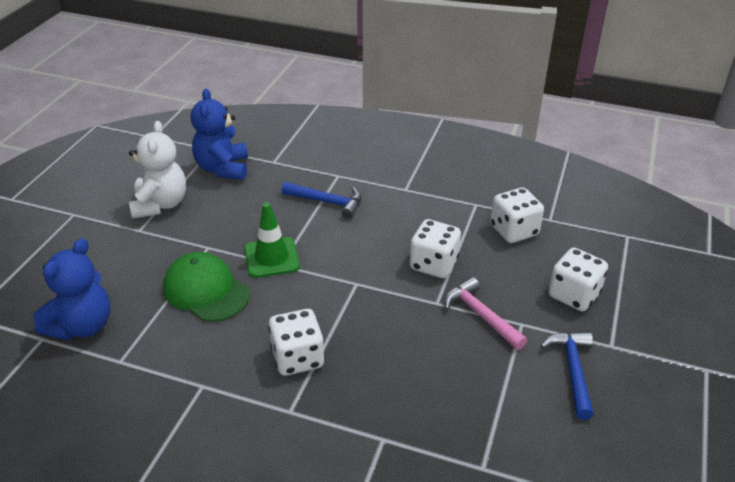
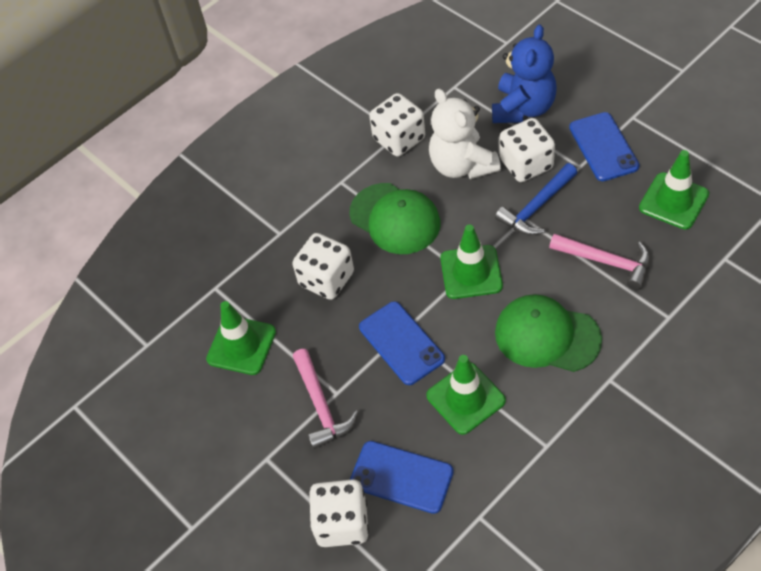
blue hammer: [282,182,362,219] [541,332,594,420] = 2 -> [495,163,577,235] = 1
blue phone: none = 0 -> [350,441,454,514] [359,301,445,385] [569,112,640,181] = 3
blue teddy bear: [33,238,110,340] [191,89,248,180] = 2 -> [492,25,557,123] = 1
green cap: [163,252,250,322] = 1 -> [349,183,440,254] [495,294,602,372] = 2
green traffic cone: [244,202,300,278] = 1 -> [206,301,276,375] [426,355,506,435] [440,224,503,299] [639,150,709,229] = 4
pink hammer: [444,277,527,350] = 1 -> [293,349,359,449] [549,233,651,290] = 2

